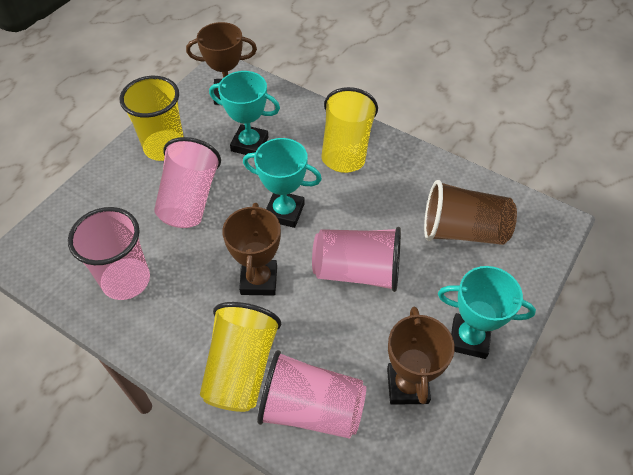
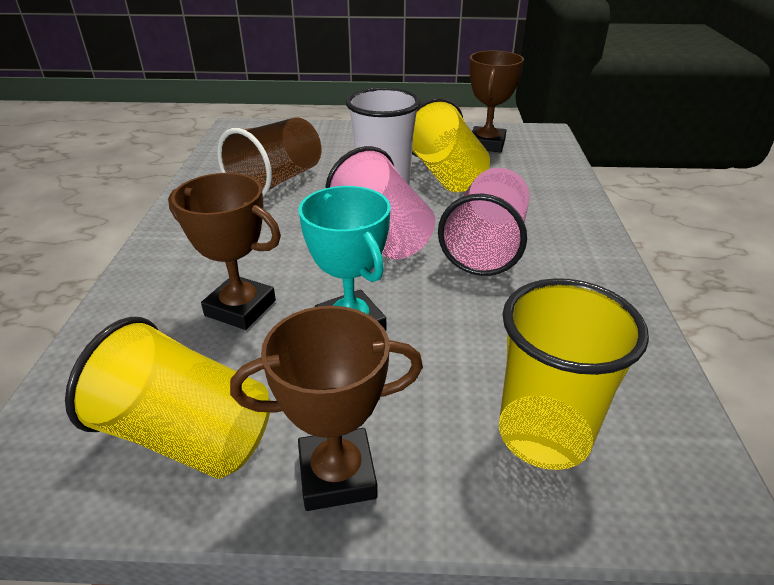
pink cup: [68,207,150,300] [154,137,221,228] [257,350,366,439] [312,227,401,292] = 4 -> [325,146,435,259] [438,168,530,276] = 2
turquoise trophy: [209,71,280,155] [243,138,322,228] [438,266,536,359] = 3 -> [298,186,391,331] = 1
white cup: none = 0 -> [346,87,421,186] = 1

